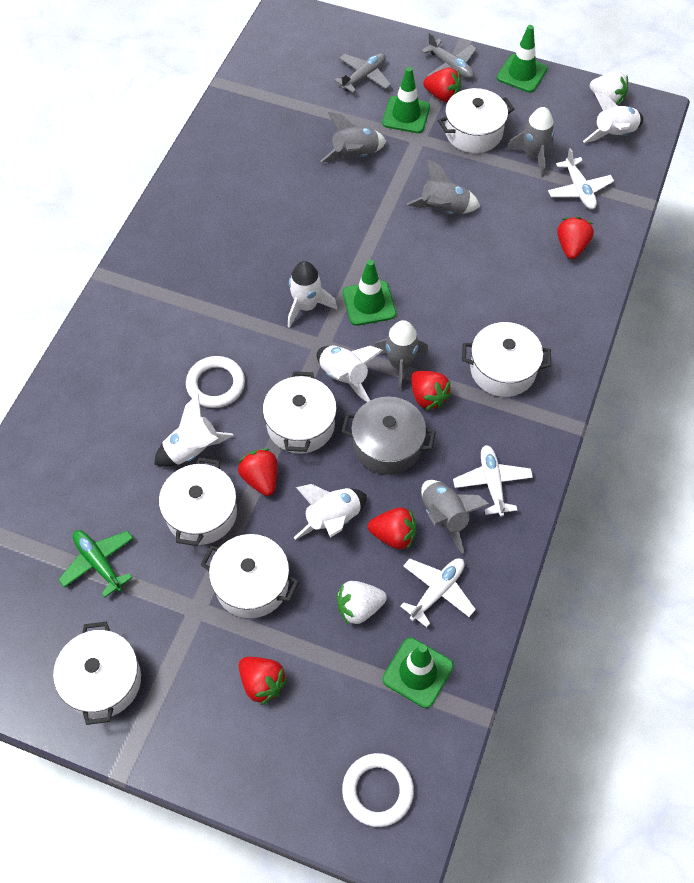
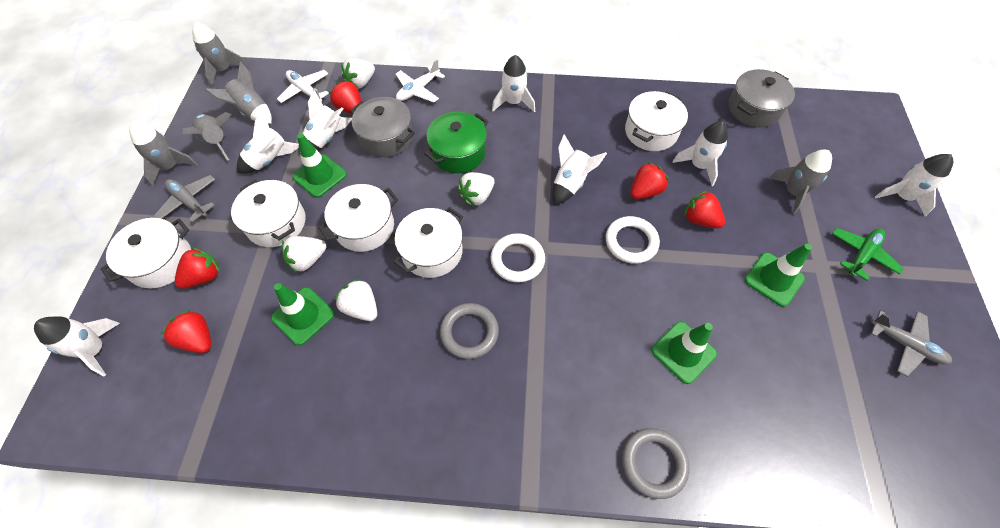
green pot: none = 0 -> [424,112,489,173] = 1
grey pot: [341,396,436,475] = 1 -> [350,97,415,157] [729,69,795,127] = 2
grey ring: none = 0 -> [440,303,499,359] [622,428,690,499] = 2
red strawberry: [238,449,278,496] [239,657,287,705] [368,508,416,550] [411,371,452,410] [423,68,461,102] [557,217,594,259] = 6 -> [161,310,211,353] [175,247,220,289] [329,80,361,114] [630,162,669,199] [684,190,725,228] = 5
white plane: [400,558,476,627] [453,445,533,517] [548,148,614,209] = 3 -> [277,70,329,103] [396,59,445,103] = 2
white pot: [53,621,141,725] [159,458,237,546] [200,534,299,618] [263,371,337,454] [438,88,514,153] [462,322,551,397] = 6 -> [100,218,191,288] [231,180,306,247] [318,184,398,252] [394,207,463,278] [625,91,688,151] = 5
white rocket: [154,394,234,467] [288,261,337,328] [294,484,367,540] [317,345,383,402] [583,92,644,143] = 5 -> [34,317,120,377] [237,110,299,174] [302,90,352,151] [492,55,535,112] [552,134,607,205] [673,121,728,186] [875,154,953,217] = 7
white strawberry: [337,581,387,625] [590,72,628,105] = 2 -> [282,236,327,273] [335,278,377,321] [341,58,375,89] [457,172,494,206] = 4

